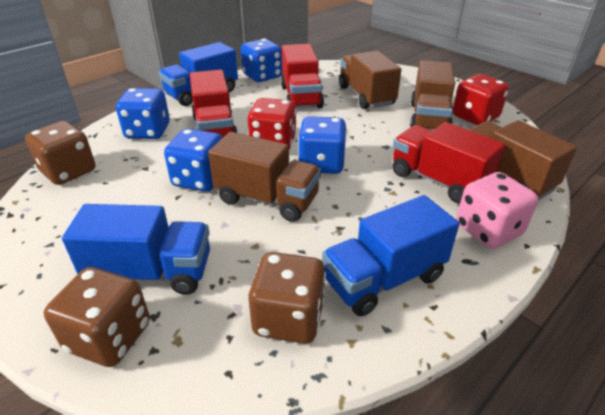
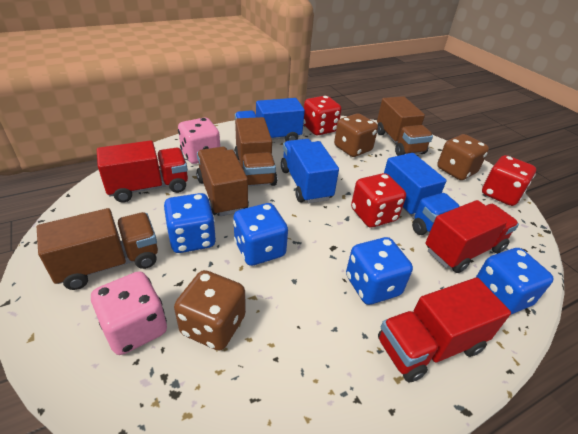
pink dice: [456,172,538,249] = 1 -> [91,271,167,355] [178,118,220,164] = 2
red dice: [247,98,297,149] [453,74,509,125] = 2 -> [303,96,342,135] [351,173,406,228] [482,155,536,206] = 3

